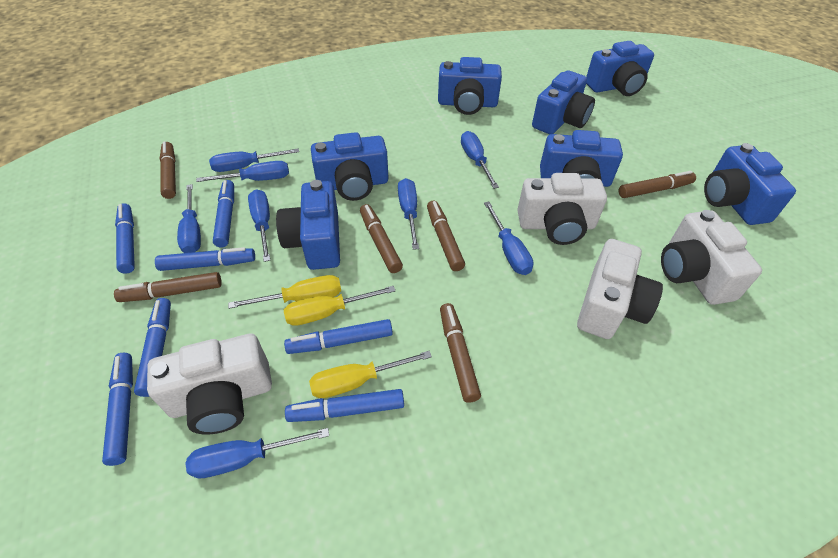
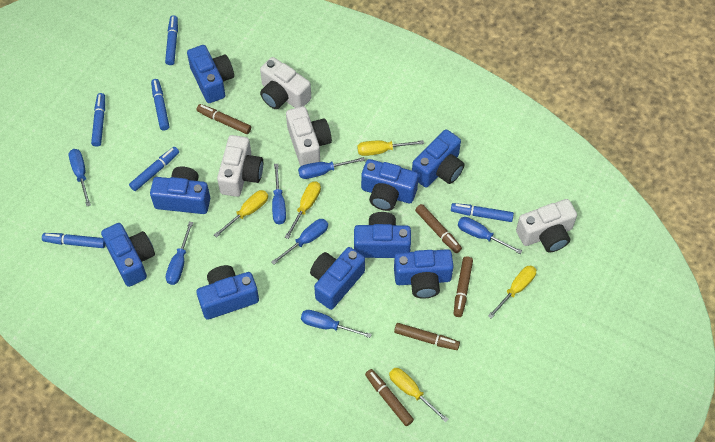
blue camera: [276,180,340,270] [311,132,388,201] [438,57,502,115] [532,70,595,134] [540,130,623,187] [586,41,654,96] [704,143,796,225] = 7 -> [101,223,155,287] [150,167,210,214] [187,45,234,103] [196,265,259,320] [310,247,365,310] [354,212,411,258] [361,159,419,211] [394,249,454,299] [412,129,464,187] = 9
blue marker: [102,353,133,466] [115,203,135,274] [134,298,171,397] [155,247,255,271] [213,180,234,247] [284,319,393,354] [285,389,404,422] = 7 -> [42,233,106,248] [91,93,105,147] [129,147,179,191] [151,79,169,130] [165,15,178,65] [451,203,514,222] = 6
blue screwdriver: [177,184,201,253] [185,428,329,478] [196,161,289,182] [209,148,299,172] [248,189,270,262] [398,178,419,250] [461,131,499,189] [484,202,533,275] = 8 -> [69,149,91,206] [166,222,193,285] [271,219,328,264] [272,164,286,224] [298,157,365,179] [301,310,372,338] [458,217,522,254] = 7
brown marker: [114,272,222,302] [160,141,176,199] [360,204,403,273] [427,201,465,271] [440,303,481,403] [619,171,696,198] = 6 -> [197,104,251,134] [365,369,414,426] [394,323,460,350] [415,204,462,253] [453,256,473,317] = 5
yellow screwdriver: [228,275,341,309] [284,286,395,326] [309,351,432,398] = 3 -> [214,190,268,238] [285,181,321,239] [357,140,424,156] [389,368,449,423] [488,265,536,319] = 5

